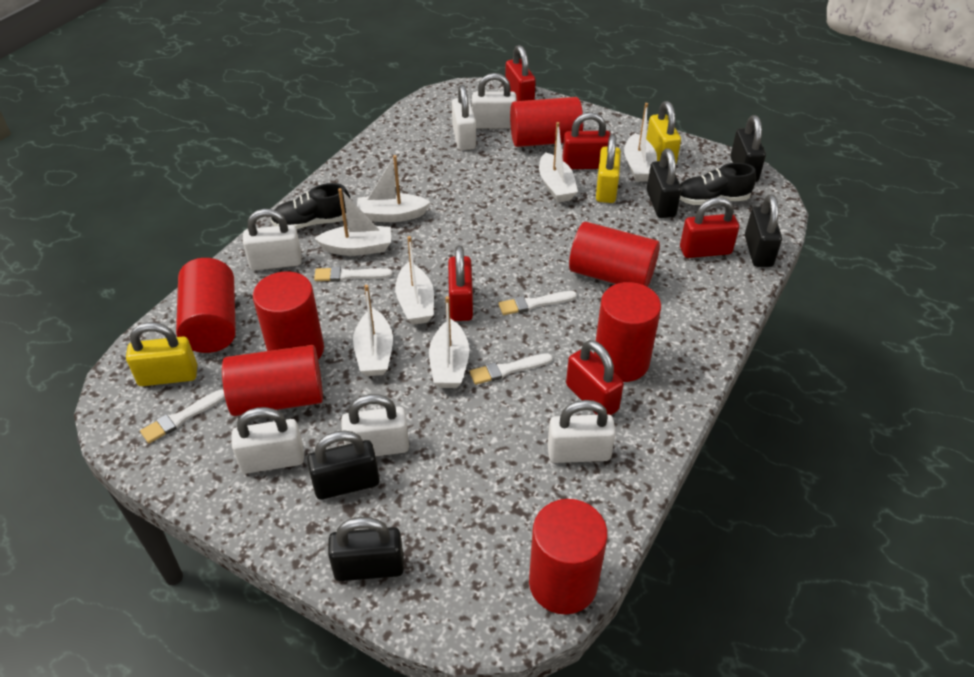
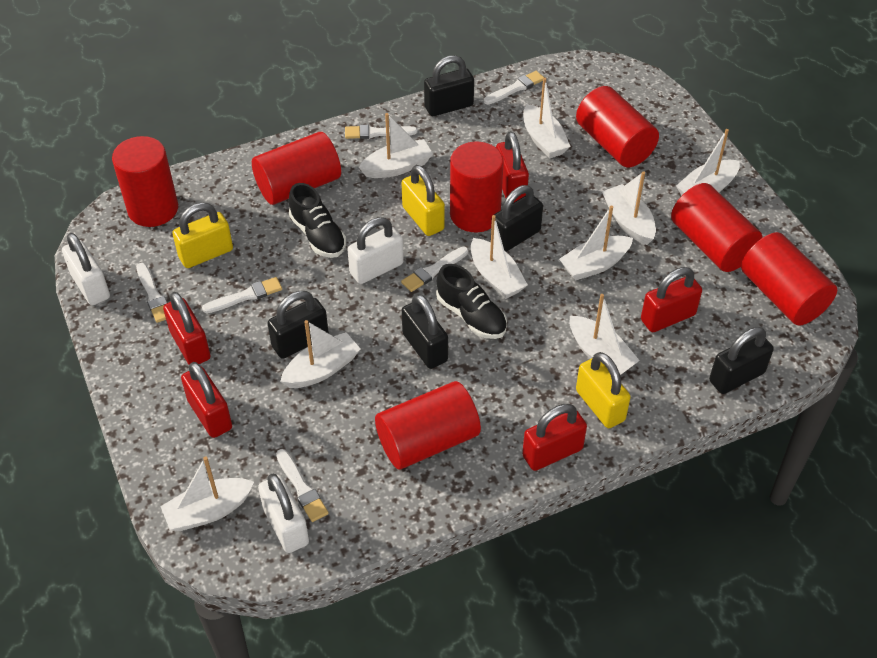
white boat: [314,188,391,256] [353,285,393,376] [357,155,430,222] [395,236,434,325] [429,296,469,388] [539,122,578,202] [624,103,657,182] = 7 -> [160,456,254,531] [280,320,361,388] [359,113,433,178] [471,215,528,299] [523,78,571,159] [559,206,633,281] [570,294,640,375] [602,171,656,245] [676,129,740,196] = 9
white brush: [140,389,225,443] [314,267,392,282] [470,353,553,385] [499,291,577,315] = 4 -> [136,263,167,323] [202,277,282,313] [276,449,329,522] [345,125,417,139] [401,246,468,292] [484,71,544,105] = 6
white padlock: [232,407,304,474] [243,209,302,270] [341,394,409,456] [452,85,476,150] [472,73,517,129] [548,400,616,463] = 6 -> [62,233,110,305] [258,474,309,553] [347,217,404,284] = 3

